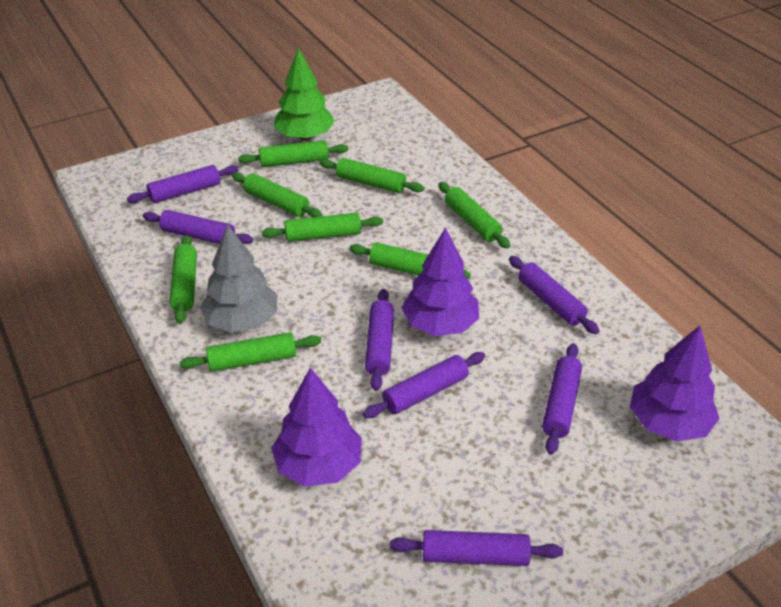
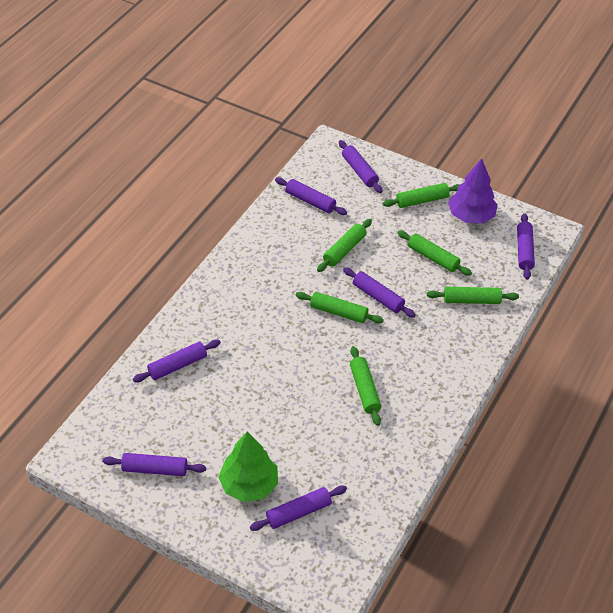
green rolling pin: [169,235,197,324] [179,332,321,372] [232,172,322,217] [238,141,349,167] [262,213,383,242] [320,158,424,193] [349,243,471,279] [438,182,510,249] = 8 -> [296,292,384,323] [317,219,372,272] [350,346,381,426] [383,183,460,208] [397,230,472,276] [427,287,519,304] = 6
grey tree: [200,224,277,333] = 1 -> none = 0
purple tree: [271,367,362,487] [401,228,479,336] [630,326,720,442] = 3 -> [448,158,498,224] = 1

